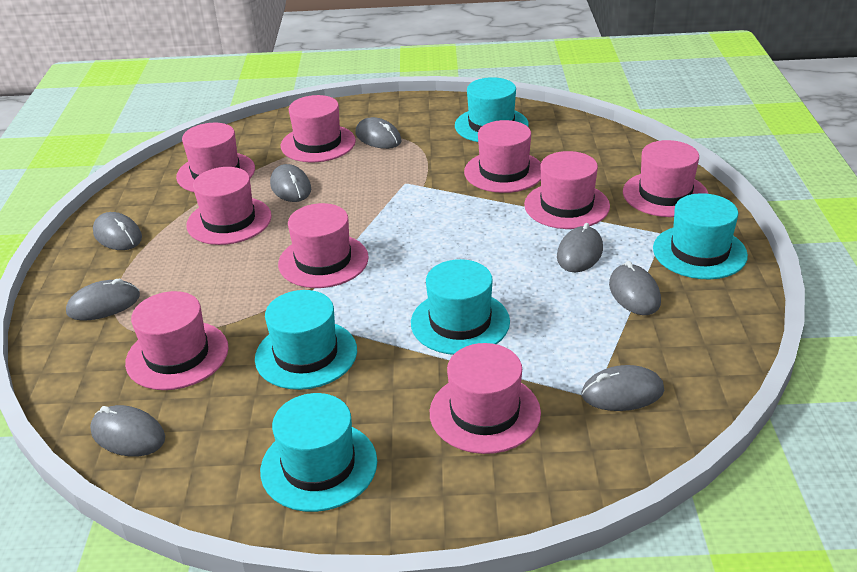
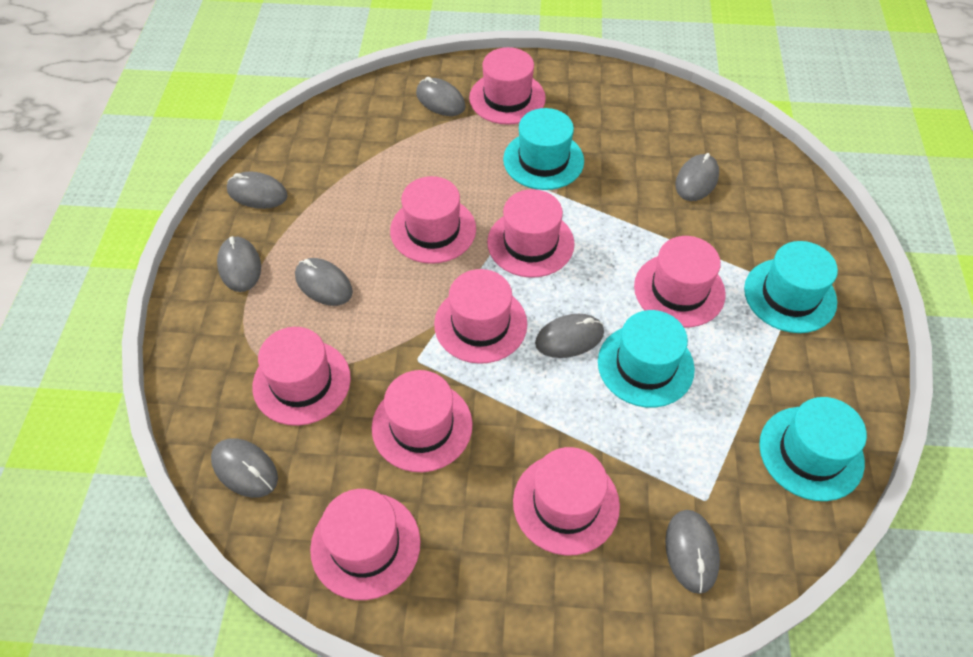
turquoise hat: [255,290,357,390] [260,393,377,512] [411,259,510,355] [455,77,529,142] [653,193,748,279] = 5 -> [503,108,584,190] [598,310,695,408] [744,241,838,333] [759,397,867,501] = 4

